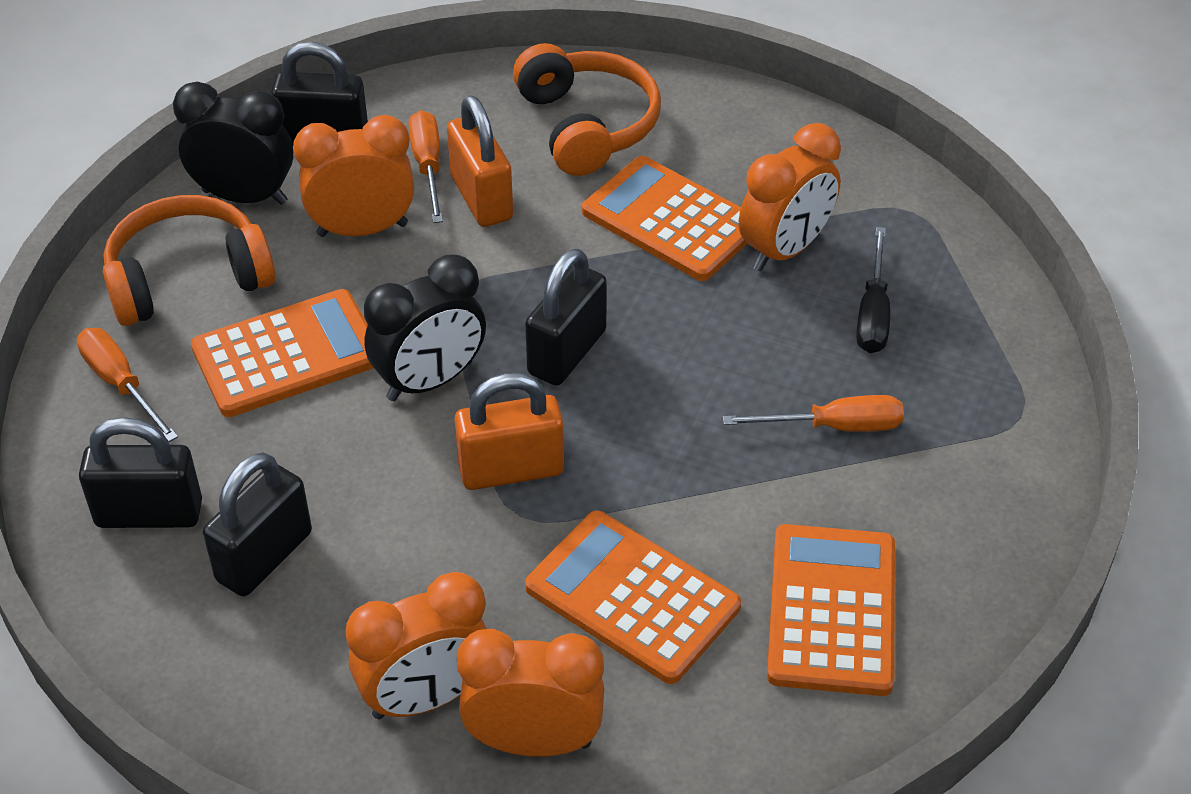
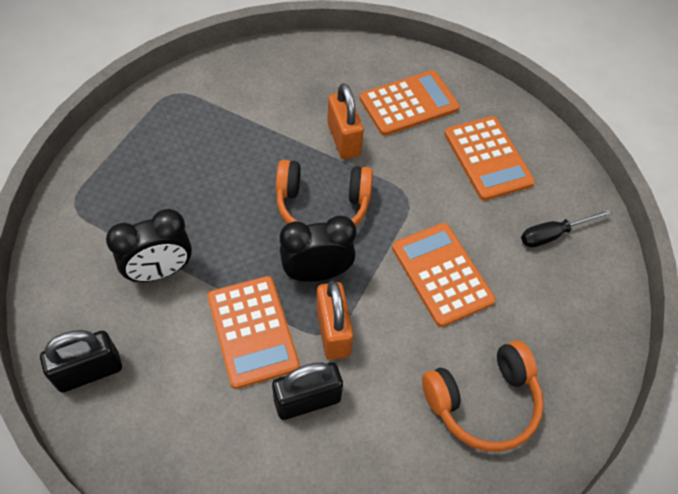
black padlock: [79,417,202,528] [203,452,312,596] [271,42,368,145] [525,249,607,386] = 4 -> [40,330,122,392] [272,362,343,420] = 2
orange clock: [293,115,414,237] [346,572,487,719] [457,629,604,757] [739,123,841,271] = 4 -> none = 0
orange screwdriver: [77,328,178,442] [408,110,443,223] [723,395,904,432] = 3 -> none = 0

